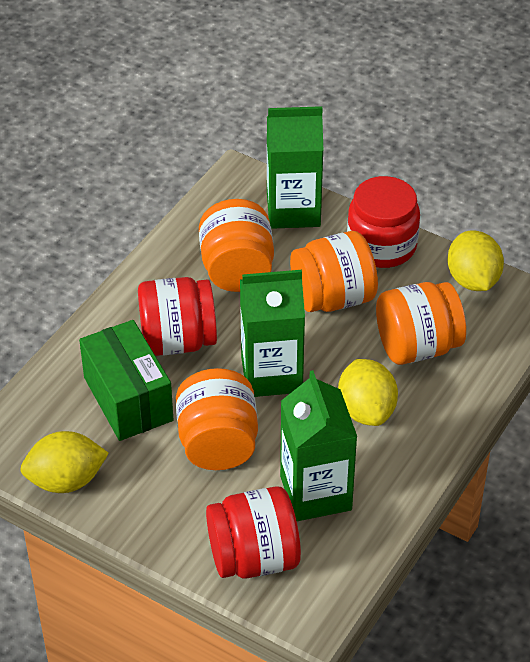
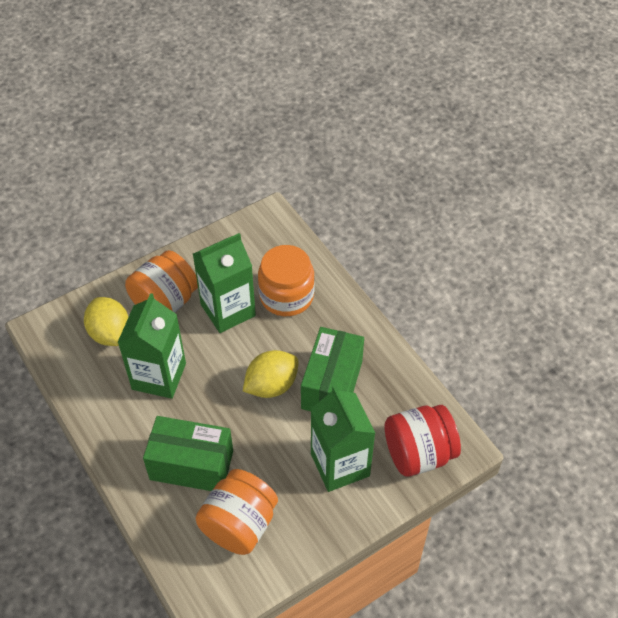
green box: [79,320,174,441] = 1 -> [143,416,233,491] [301,327,364,411] = 2
orange jar: [176,368,258,470] [199,199,274,292] [290,231,378,312] [376,282,466,365] = 4 -> [125,250,198,313] [195,469,278,555] [258,245,315,316] = 3
red jar: [138,277,217,356] [206,486,301,578] [347,176,420,268] = 3 -> [384,405,461,477] = 1
yellow lemon: [20,431,109,493] [338,359,398,426] [448,231,504,291] = 3 -> [84,297,128,346] [243,350,299,398] = 2

